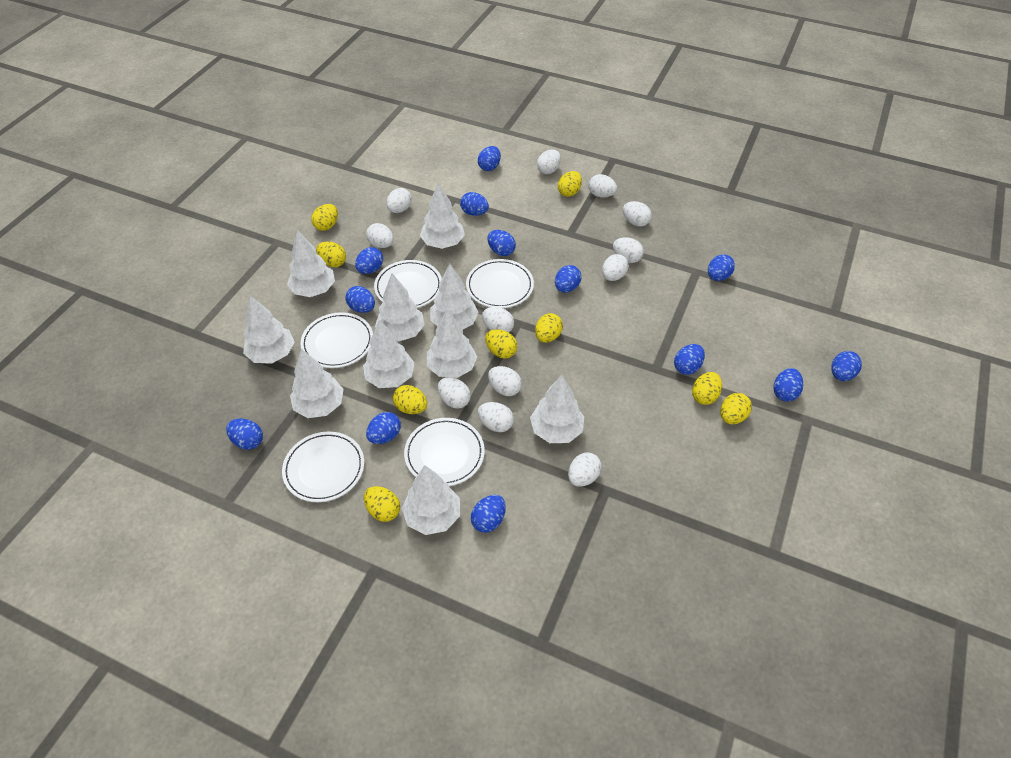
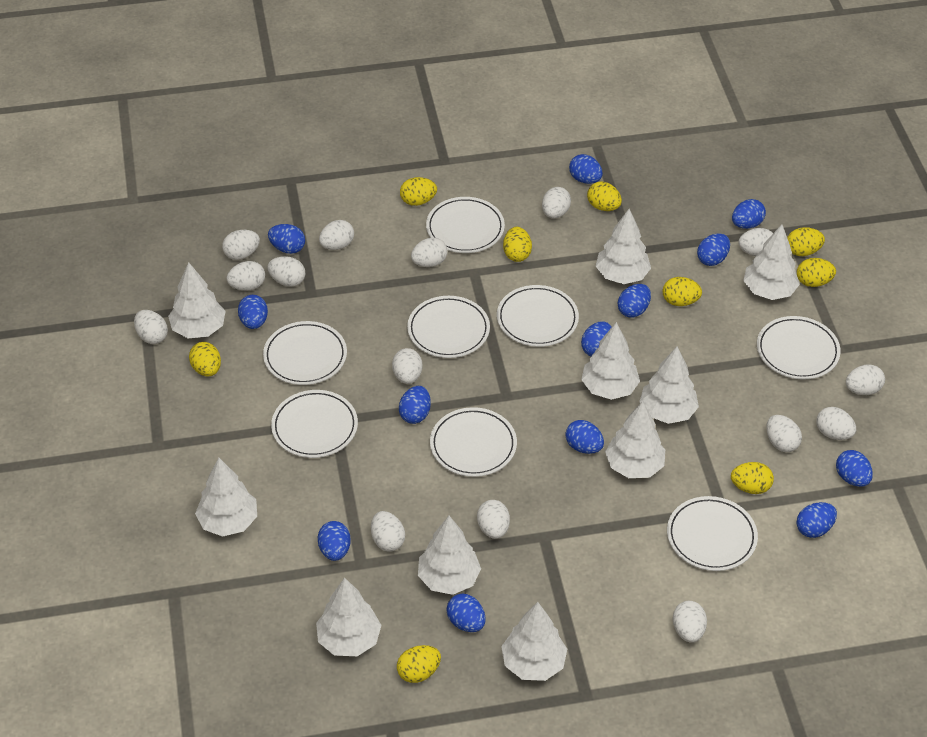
white egg: [366,223,394,248] [386,188,412,213] [438,377,471,409] [478,402,514,432] [482,307,514,333] [488,366,522,396] [537,149,561,174] [568,452,602,487] [589,174,617,198] [602,254,628,281] [613,237,644,263] [623,201,652,227] = 12 -> [134,310,168,344] [222,230,260,260] [227,261,265,291] [267,256,306,287] [319,220,354,250] [371,511,405,552] [392,348,422,384] [411,238,448,267] [477,500,510,539] [542,187,571,219] [673,601,707,643] [738,228,773,256] [766,415,802,452] [816,407,856,440] [846,364,885,395] = 15
white plate: [282,432,364,502] [300,312,373,368] [374,260,442,308] [404,418,485,486] [466,259,534,308] = 5 -> [263,321,347,385] [271,390,358,458] [407,296,490,358] [426,197,505,253] [430,407,517,477] [497,285,579,347] [667,496,758,571] [757,316,841,380] = 8

